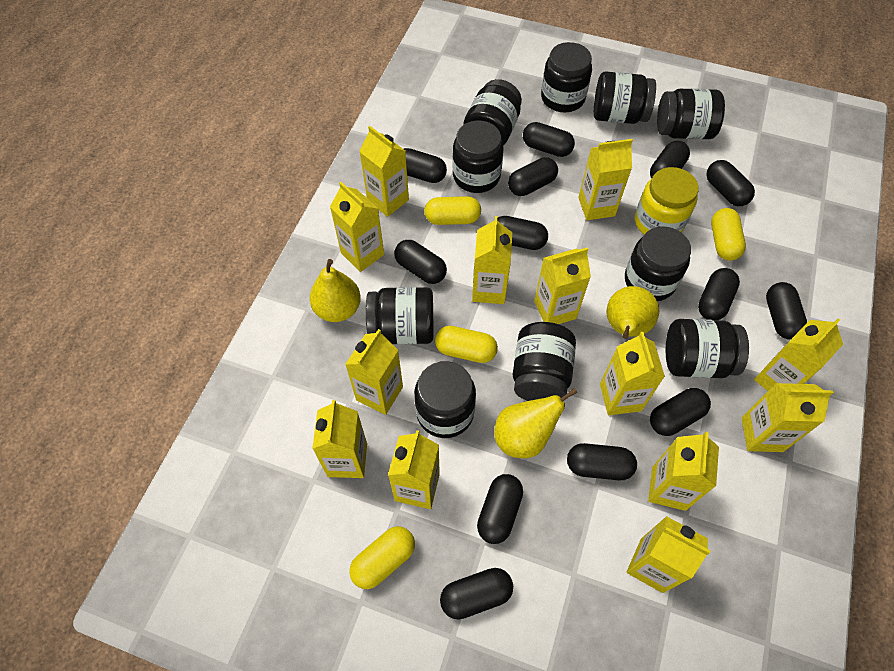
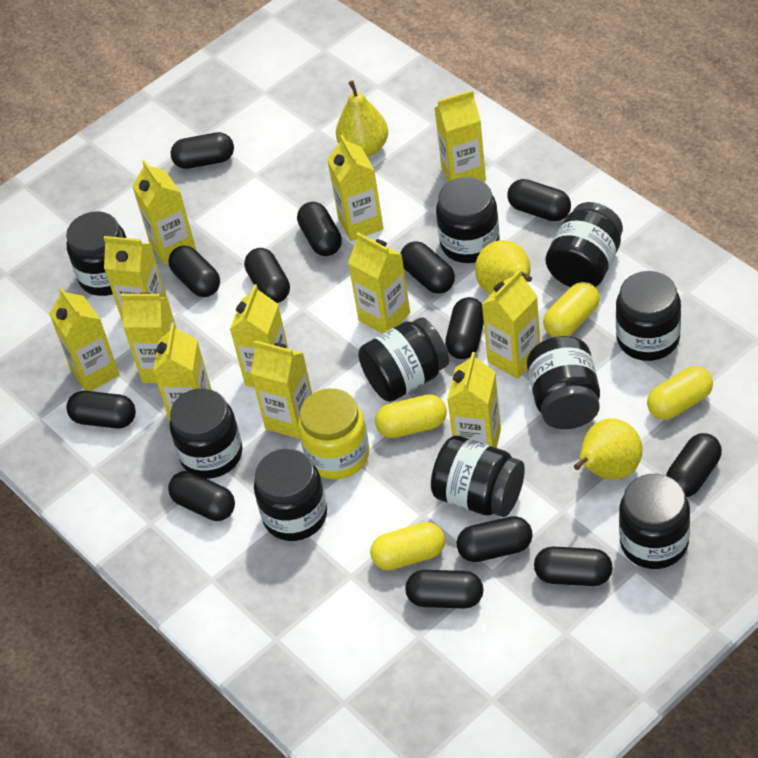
yellow carton: [312,400,367,478] [330,182,384,272] [345,329,403,415] [359,126,409,217] [388,430,440,509] [472,216,512,304] [534,247,591,324] [578,139,633,220] [600,332,665,415] [626,516,710,593] [648,432,719,511] [741,383,834,452] [754,318,843,391] = 13 -> [49,287,120,391] [104,236,167,322] [120,293,176,383] [132,160,196,265] [153,323,212,421] [230,284,288,387] [250,340,312,439] [327,135,383,241] [348,232,410,334] [434,90,486,182] [447,352,501,448] [482,269,540,379] = 12

